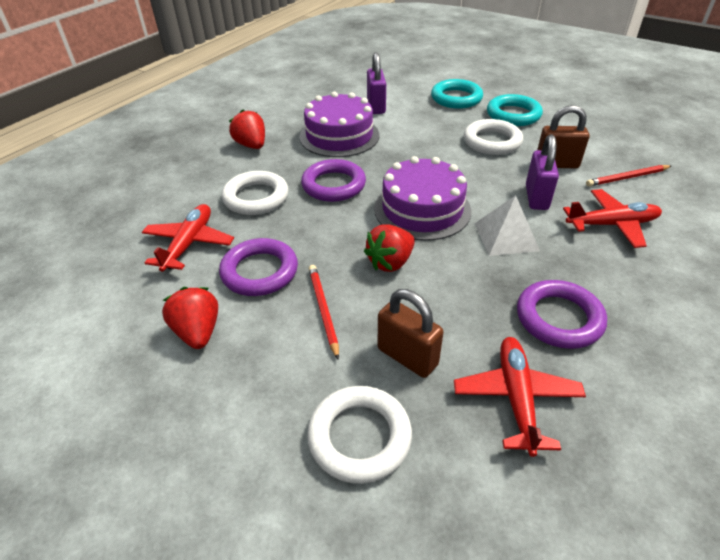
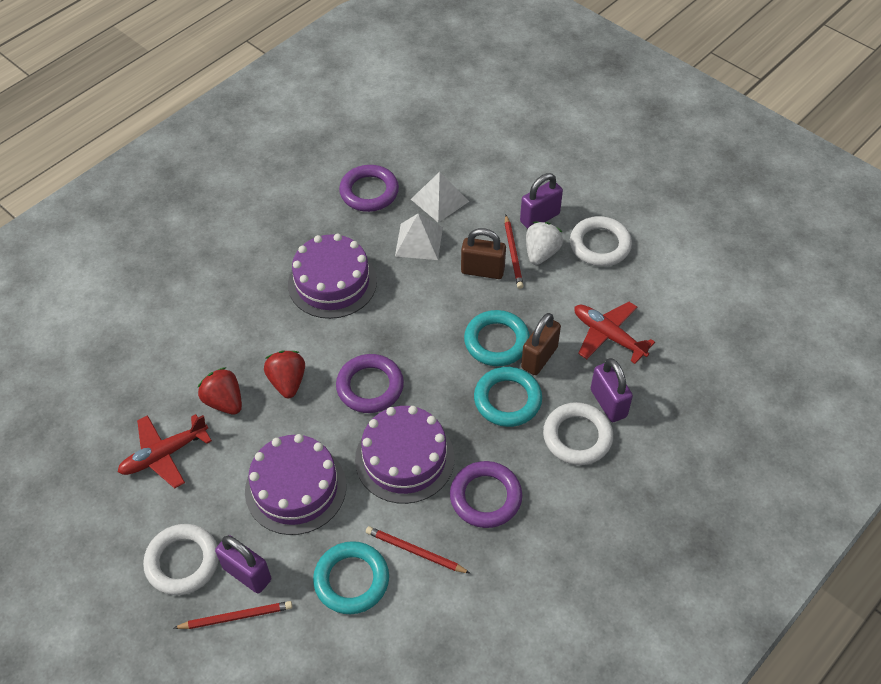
purple cake: [299,92,379,157] [374,156,471,241] = 2 -> [245,434,346,535] [288,234,377,319] [355,406,455,504] = 3
purple padlock: [367,52,386,114] [526,135,559,210] = 2 -> [215,535,271,594] [520,173,563,229] [591,358,633,422] = 3
red pencil: [309,265,339,360] [586,165,671,187] = 2 -> [174,601,292,629] [366,526,471,574] [505,215,524,289] = 3
red plane: [142,204,234,272] [454,337,586,457] [563,189,662,248] = 3 -> [118,414,212,489] [575,302,655,364] = 2
red strawberry: [162,287,218,349] [229,109,265,149] [364,225,415,272] = 3 -> [198,367,242,415] [264,351,305,398] = 2
turquoise ring: [431,79,483,109] [487,94,543,126] = 2 -> [313,541,389,614] [464,310,530,366] [474,367,542,427] = 3
white pyramid: [474,195,540,256] = 1 -> [395,214,443,260] [411,172,470,223] = 2
white strawberry: none = 0 -> [526,222,563,265] = 1

